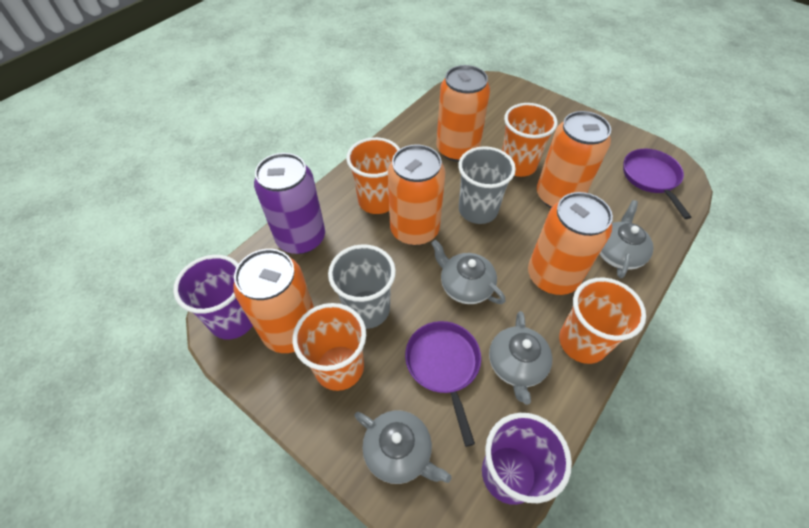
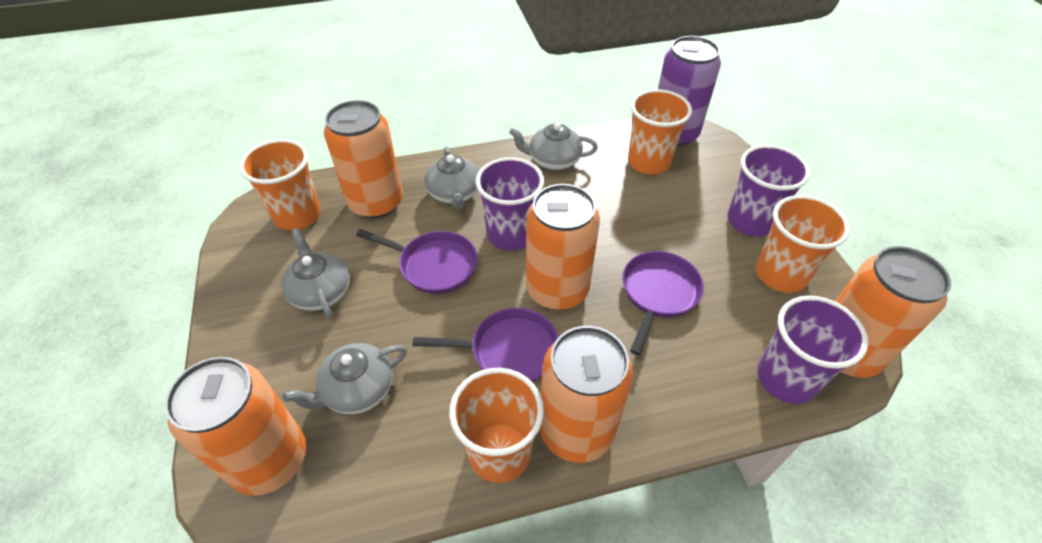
grey cup: [328,244,396,329] [458,146,516,224] = 2 -> none = 0
purple cup: [173,255,253,340] [482,413,572,505] = 2 -> [476,157,544,251] [727,145,811,237] [757,295,868,404] = 3
purple pan: [405,321,481,447] [623,149,691,219] = 2 -> [356,229,478,294] [413,308,559,382] [622,251,704,355] = 3

